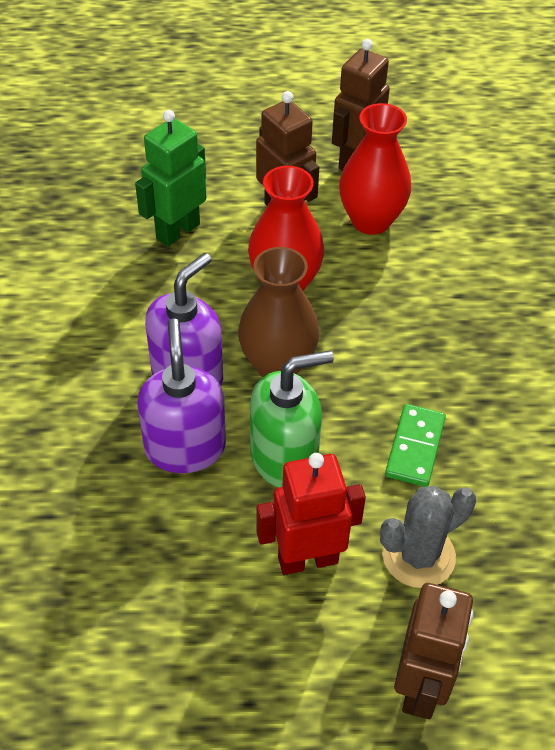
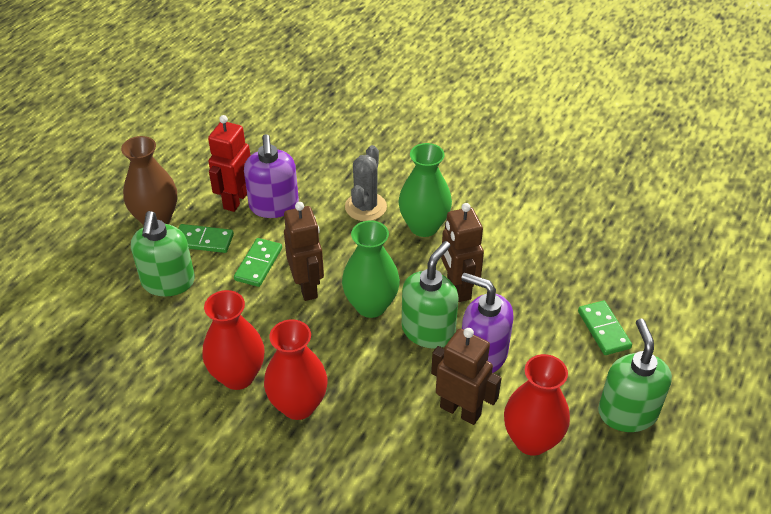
green domino: [385,404,446,487] = 1 -> [178,224,234,253] [234,238,282,287] [578,301,632,355] = 3
green robot: [135,110,206,247] = 1 -> none = 0
green soap dispenser: [250,350,334,487] = 1 -> [131,211,195,296] [402,241,459,349] [598,318,672,432] = 3
green vase: none = 0 -> [342,220,400,318] [399,143,452,237] = 2
red vase: [248,166,324,291] [339,103,411,235] = 2 -> [202,290,264,390] [264,319,327,420] [504,354,570,456] = 3

